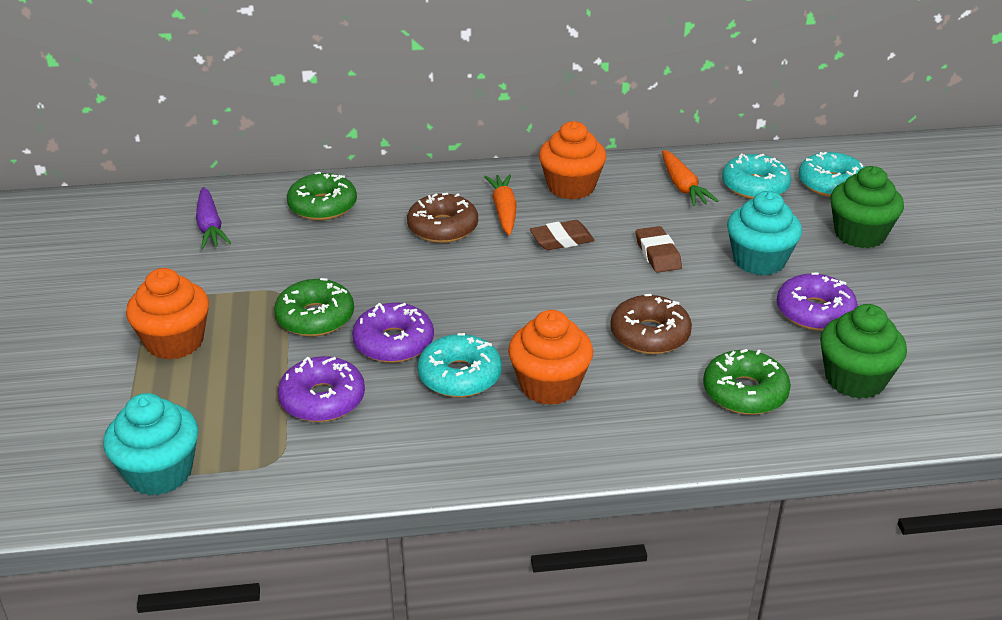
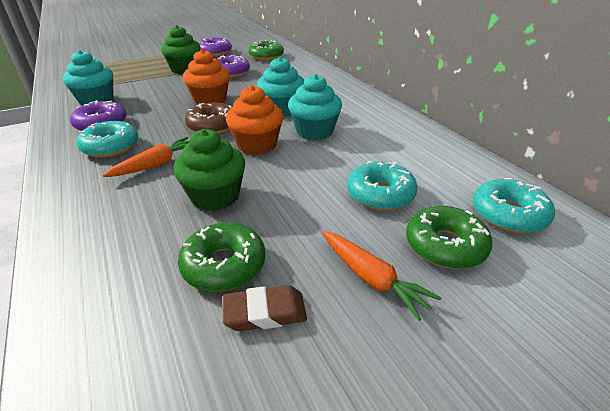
brown donut: [407,193,478,243] [610,294,692,354] = 2 -> [185,102,232,134] = 1
brown eraser: [530,220,595,250] [636,226,682,273] = 2 -> [223,285,307,331] = 1
orange cupcake: [126,268,209,360] [508,310,593,405] [539,121,606,200] = 3 -> [183,49,230,105] [226,85,283,155] = 2
purple carrot: [196,187,231,249] = 1 -> none = 0
turquoise cupcake: [103,393,199,495] [727,191,802,276] = 2 -> [63,50,113,106] [257,57,304,117] [288,74,342,140] = 3

